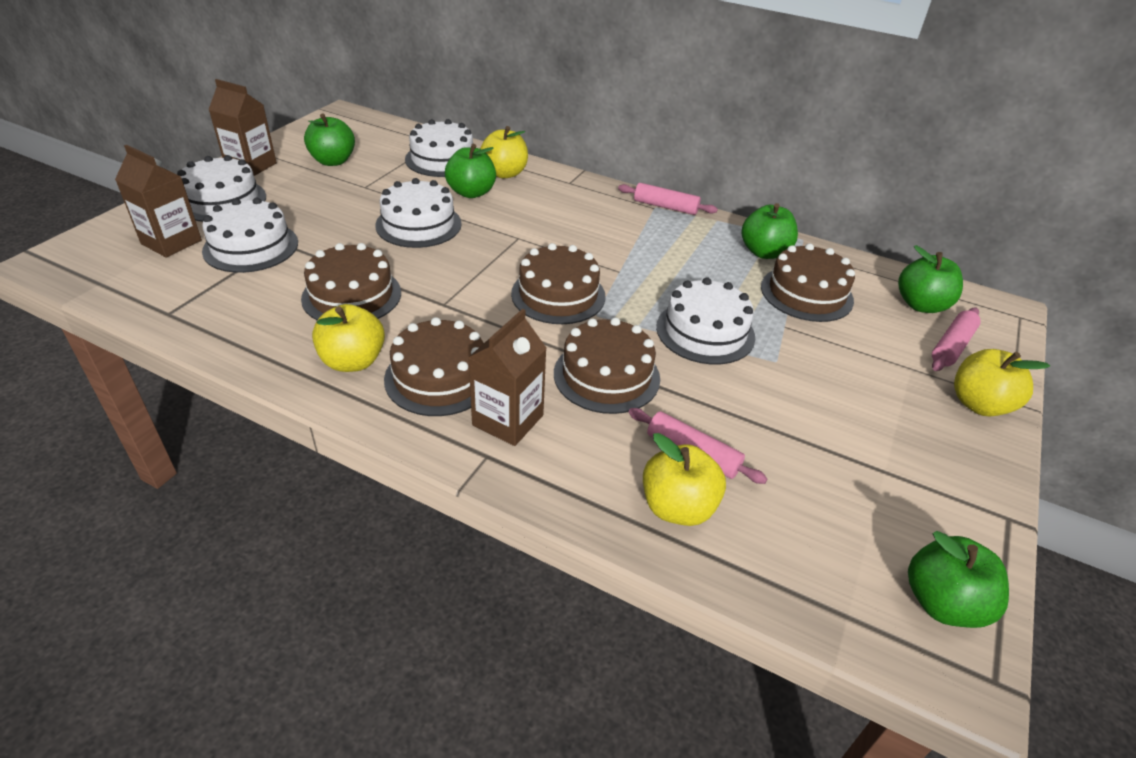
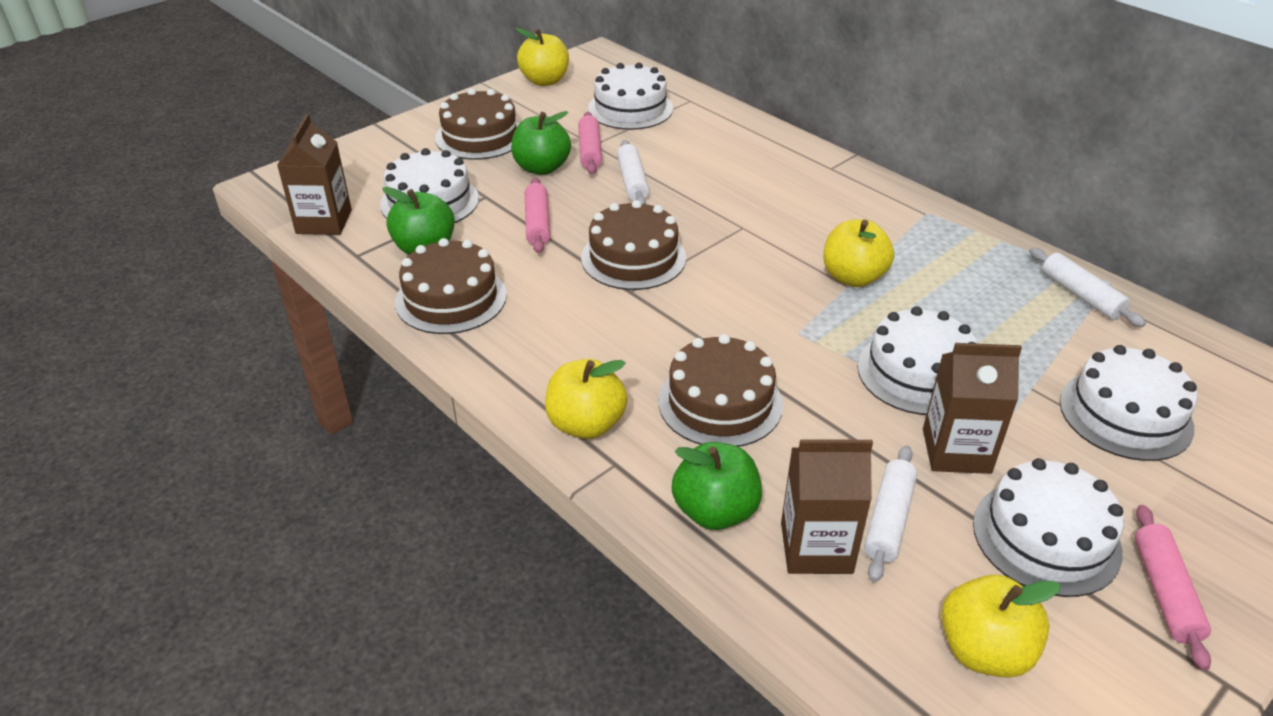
brown cake: [301,243,401,320] [384,317,484,416] [511,243,605,324] [554,317,660,414] [761,243,855,322] = 5 -> [395,238,507,334] [435,89,519,160] [581,200,686,290] [658,334,783,447] = 4
green apple: [304,114,355,166] [445,144,496,198] [741,203,798,259] [898,245,963,313] [908,531,1009,628] = 5 -> [382,187,455,255] [511,111,571,175] [672,442,762,530] = 3
white rolling pin: none = 0 -> [617,140,650,204] [864,445,917,582] [1029,247,1146,327] = 3

